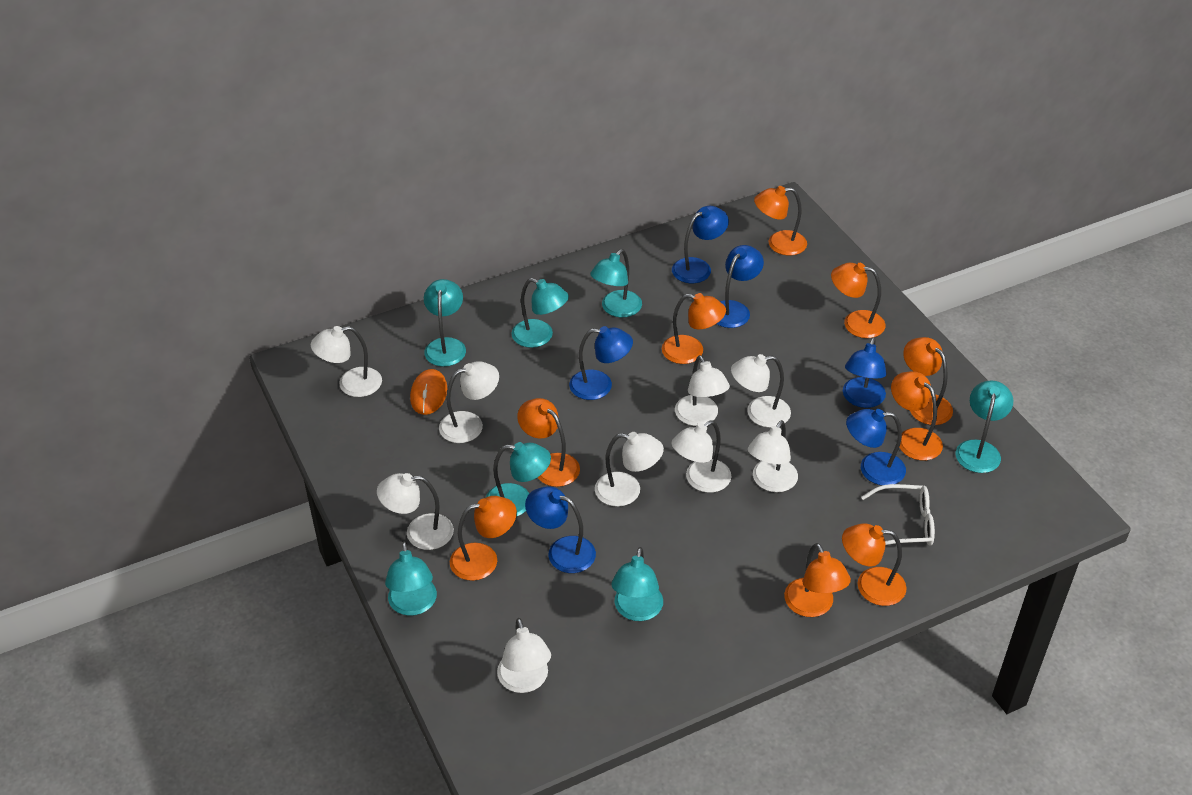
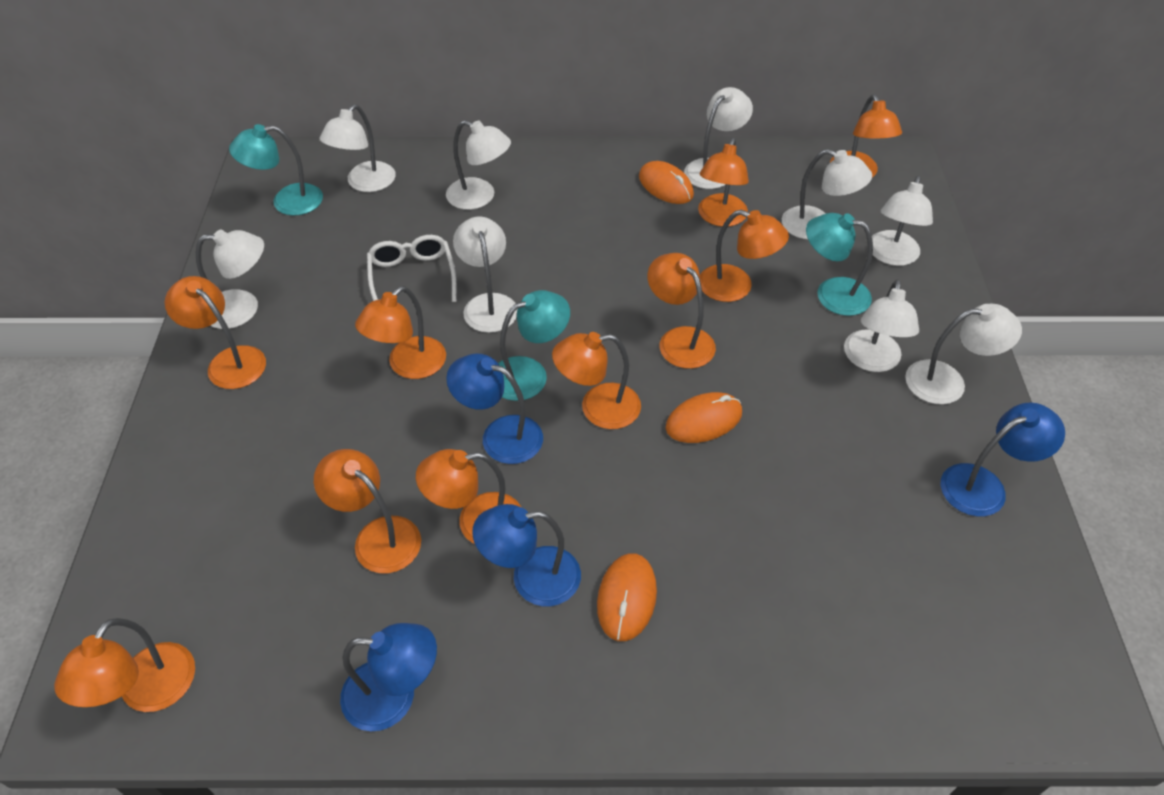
blue lamp: [525,486,596,573] [569,326,633,400] [672,206,729,283] [717,245,764,328] [843,337,886,408] [846,409,906,485] = 6 -> [340,623,437,731] [446,353,543,464] [472,504,581,606] [940,402,1065,516] = 4
orange lamp: [450,496,517,581] [517,398,580,487] [662,293,726,364] [754,186,807,256] [784,543,851,617] [831,263,885,338] [842,523,907,606] [891,371,943,461] [903,337,953,425] = 9 -> [54,618,195,712] [165,276,266,389] [314,449,421,573] [355,286,446,379] [416,449,522,544] [552,332,641,429] [647,253,716,369] [698,138,749,227] [700,210,789,302] [830,94,902,178] = 10
orange mouse: [410,369,448,415] = 1 -> [597,553,657,641] [639,161,694,204] [665,392,742,443] = 3
turquoise lamp: [385,542,437,616] [424,279,466,367] [486,442,551,517] [512,278,569,348] [590,249,642,317] [611,547,663,621] [956,381,1013,473] = 7 -> [229,124,323,216] [498,290,570,401] [806,213,873,316] = 3

